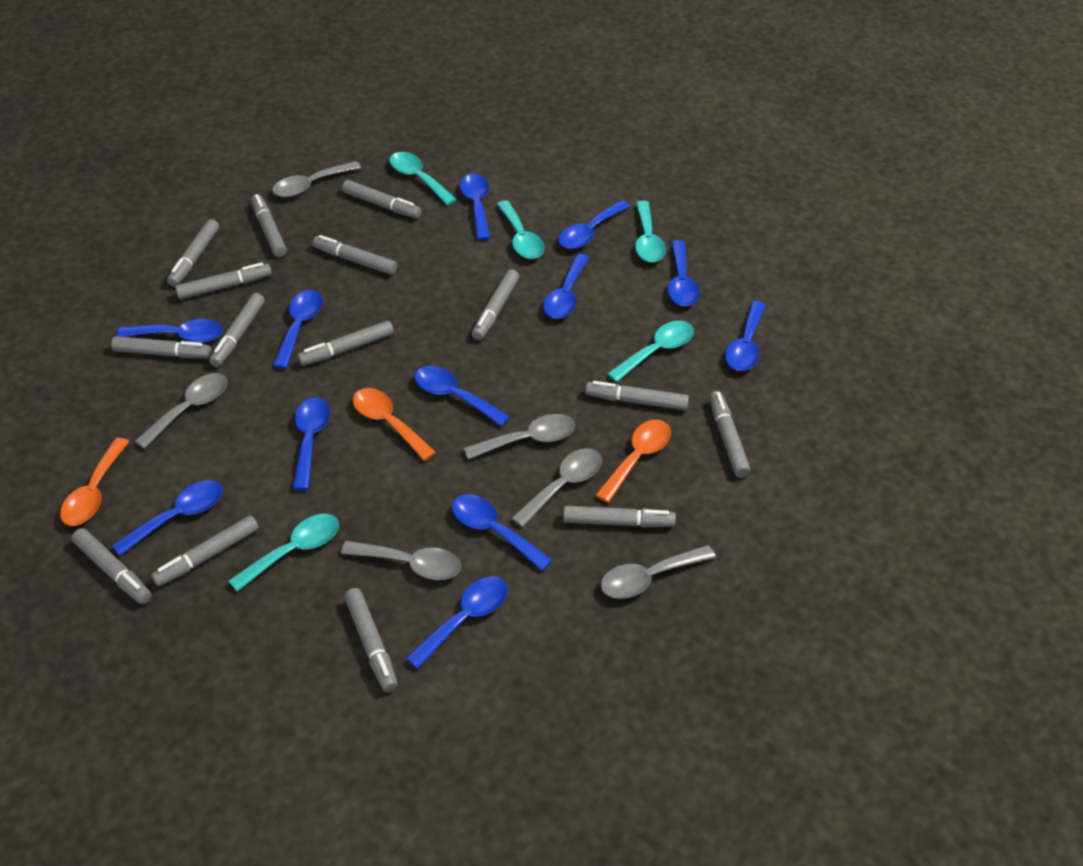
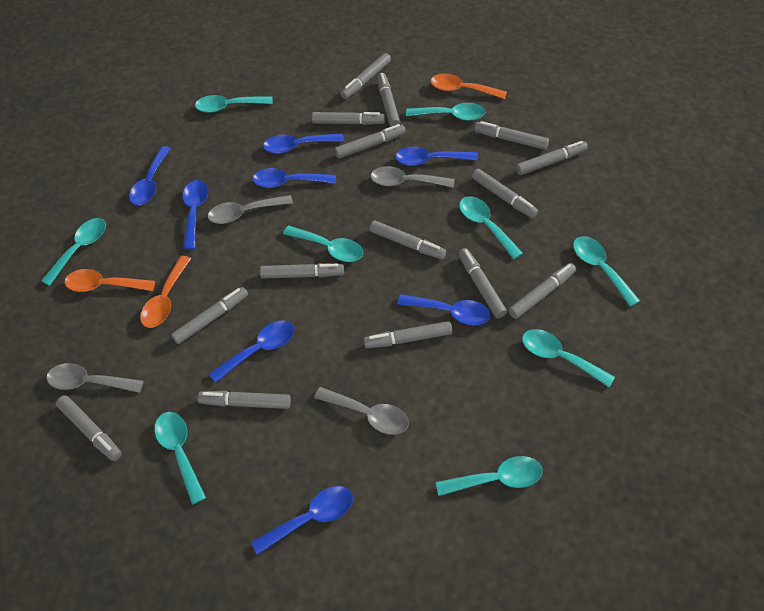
blue spoon: [112,480,223,556] [117,319,223,343] [273,290,323,369] [293,397,330,490] [406,576,508,669] [415,366,510,426] [452,494,553,571] [460,174,490,241] [543,254,590,319] [558,200,630,249] [667,240,699,306] [725,301,766,371] = 12 -> [129,146,171,205] [182,180,208,250] [209,320,294,383] [251,486,353,555] [253,168,336,188] [263,133,344,154] [395,146,478,166] [397,294,491,325] = 8
grey spoon: [135,373,227,449] [272,161,361,197] [341,541,461,580] [464,414,575,460] [511,448,602,527] [600,545,716,599] = 6 -> [46,363,144,393] [208,195,293,224] [314,387,409,435] [370,166,455,188] = 4
turquoise spoon: [229,514,339,592] [390,152,457,205] [497,200,544,259] [607,321,694,382] [635,201,666,262] = 5 -> [41,218,106,286] [154,412,206,505] [195,95,273,113] [283,226,363,262] [406,103,485,121] [436,456,543,496] [459,196,523,259] [522,329,615,387] [573,236,640,307] = 9

